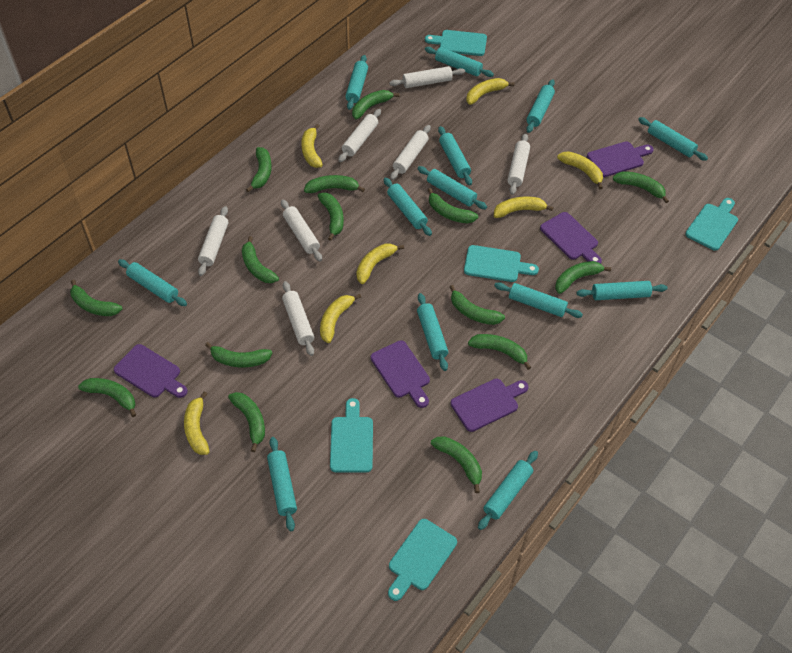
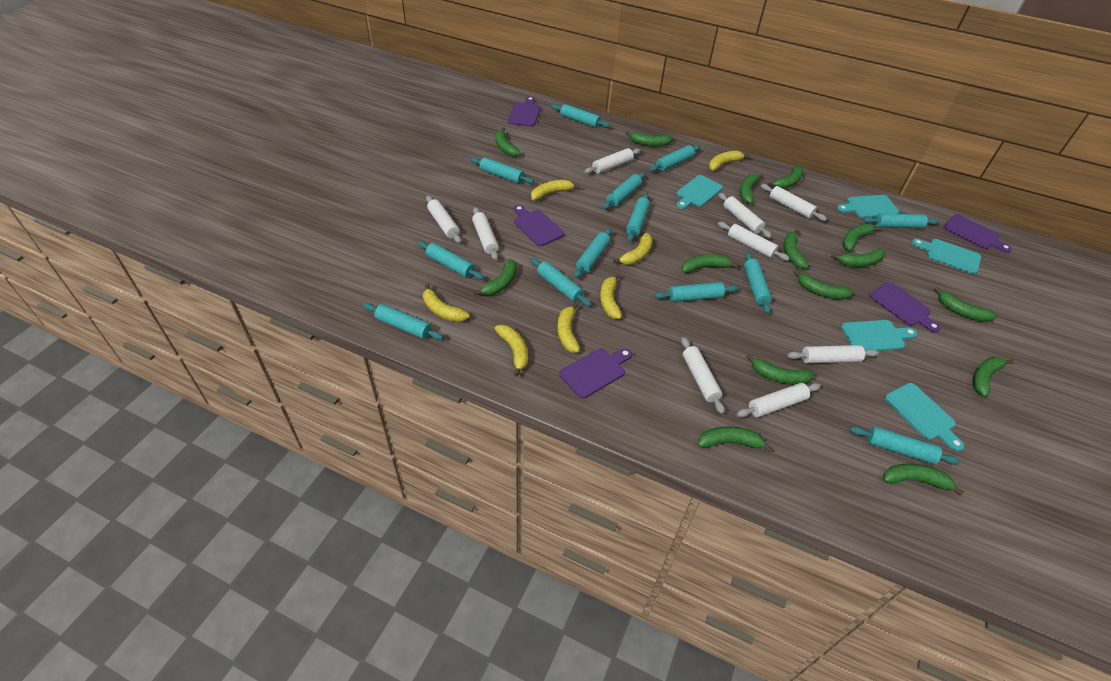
white rolling pin: [198,206,228,276] [281,200,322,261] [282,281,314,356] [338,109,381,162] [390,66,465,88] [390,125,431,180] [507,133,530,195] = 7 -> [426,196,461,243] [472,207,499,260] [584,148,641,174] [681,337,725,414] [718,193,772,238] [718,222,789,261] [737,383,821,417] [761,184,827,221] [787,345,879,363] = 9

